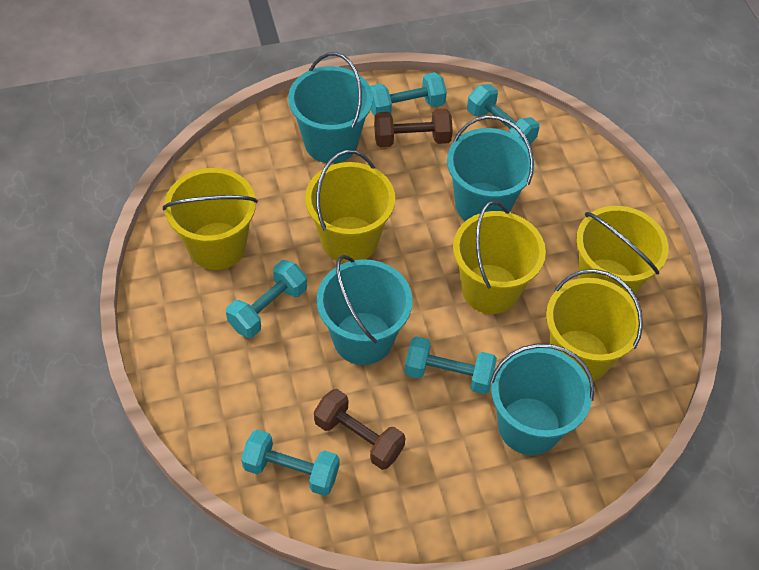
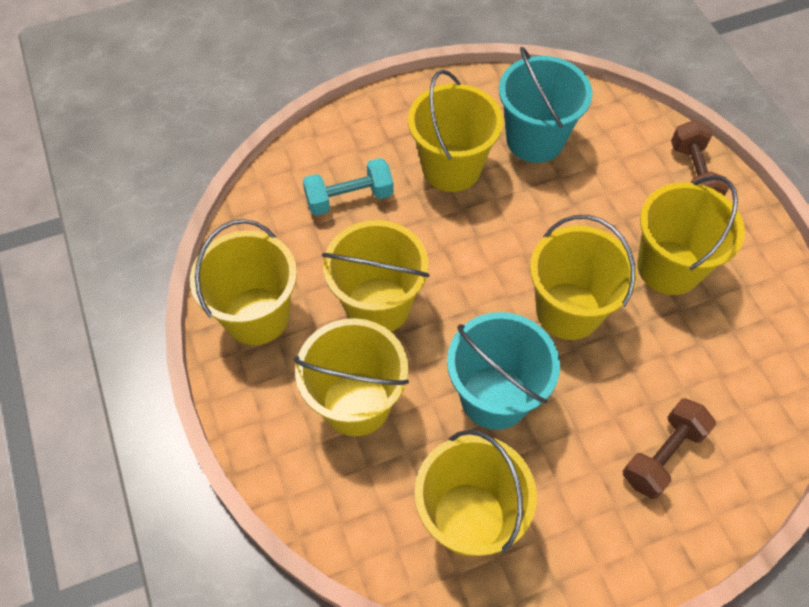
turquoise bucket: [288,52,373,163] [317,255,413,365] [447,115,535,221] [490,344,594,455] = 4 -> [447,312,560,430] [499,47,592,163] = 2
turquoise dumbbell: [226,260,307,338] [241,429,339,496] [370,72,447,116] [404,336,497,394] [467,84,539,144] = 5 -> [303,158,394,216] = 1
yellow bucket: [163,168,258,270] [305,150,395,263] [453,200,546,314] [546,269,643,382] [576,206,669,294] = 5 -> [190,219,297,345] [294,318,409,436] [322,220,429,332] [408,70,503,192] [415,429,537,556] [530,215,637,340] [637,175,745,295] = 7

